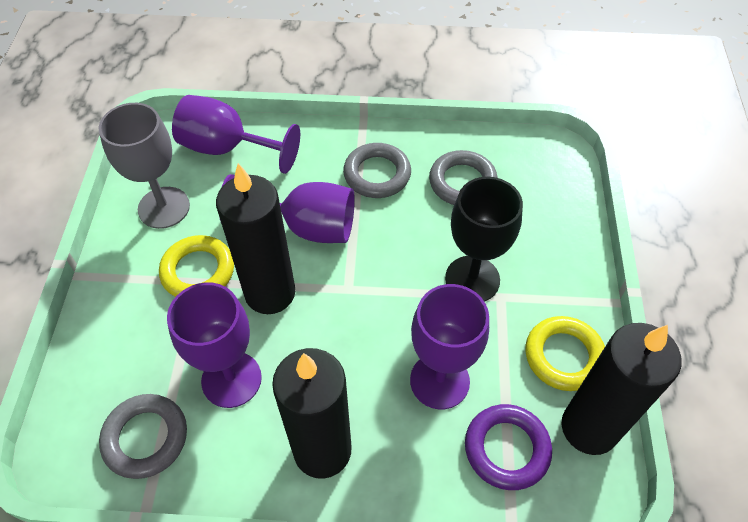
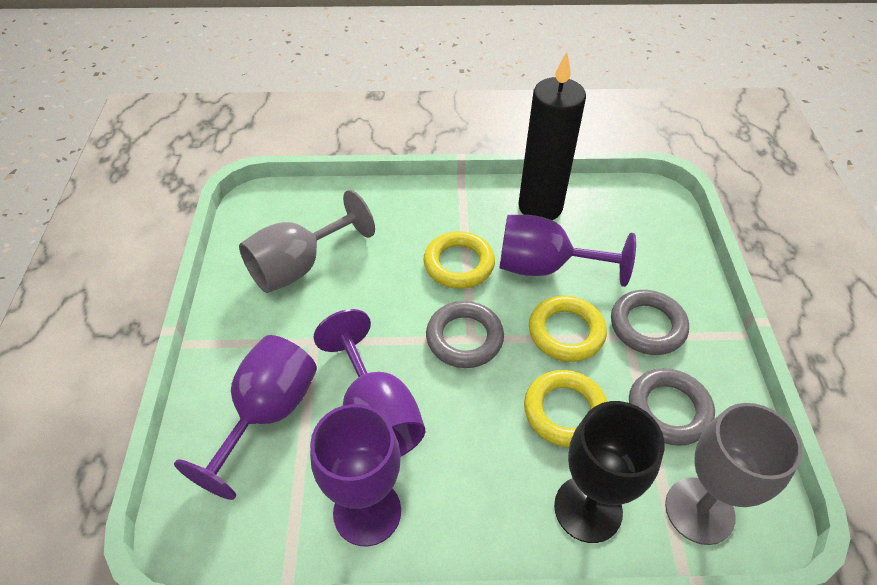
black candle: [216,163,295,314] [272,348,352,479] [561,323,682,455] = 3 -> [518,52,586,220] = 1
grey goblet: [99,103,190,229] = 1 -> [239,190,375,293] [665,403,802,545] = 2
purple ring: [465,404,552,490] = 1 -> none = 0
yellow ring: [159,235,234,297] [525,316,605,391] = 2 -> [423,231,495,289] [524,370,608,447] [529,296,607,362] = 3

